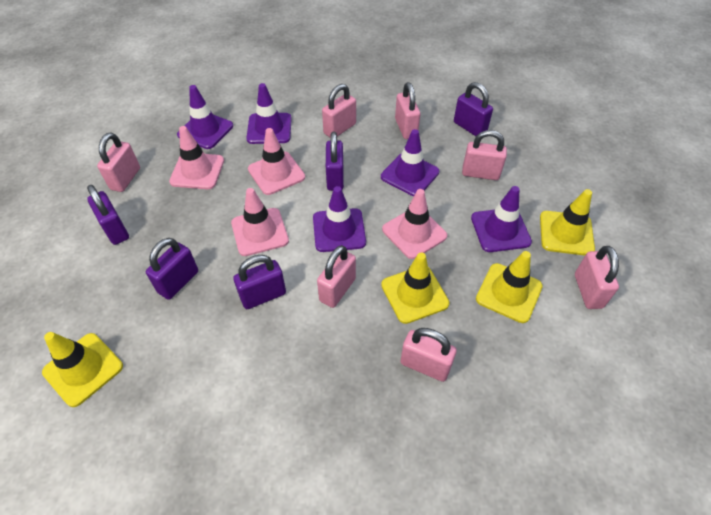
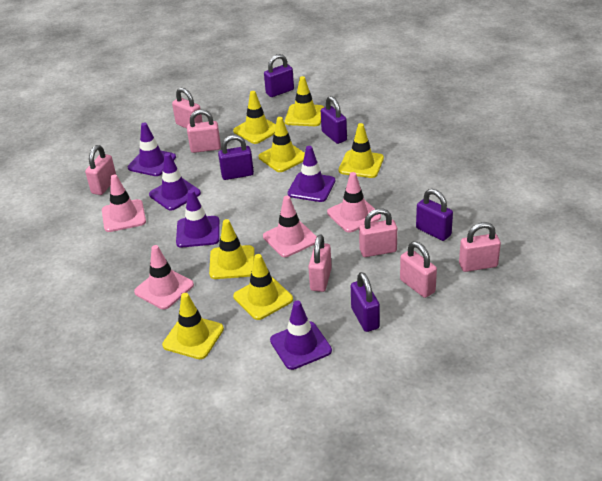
yellow traffic cone: [42,332,123,407] [381,253,449,324] [476,251,543,323] [540,189,595,256] = 4 -> [162,293,224,359] [209,219,255,279] [233,91,276,144] [233,254,293,320] [258,117,305,172] [285,76,324,126] [339,123,384,178] = 7

